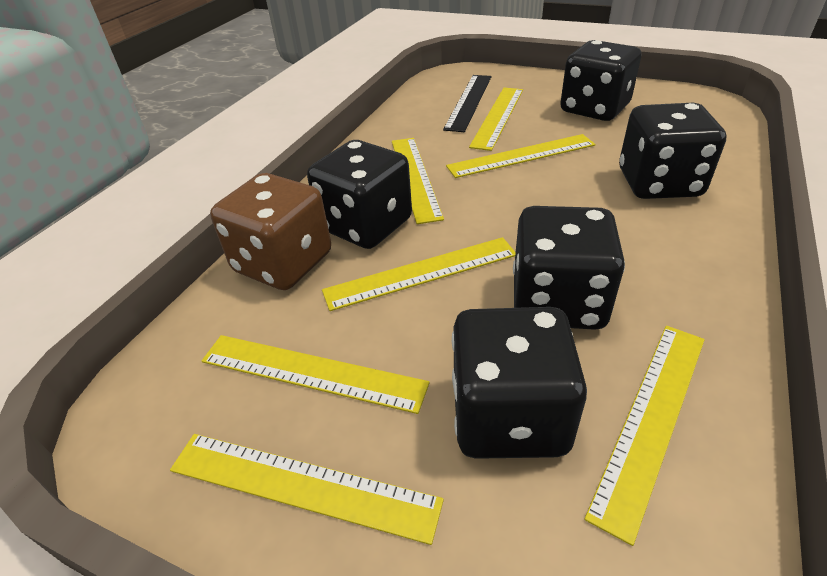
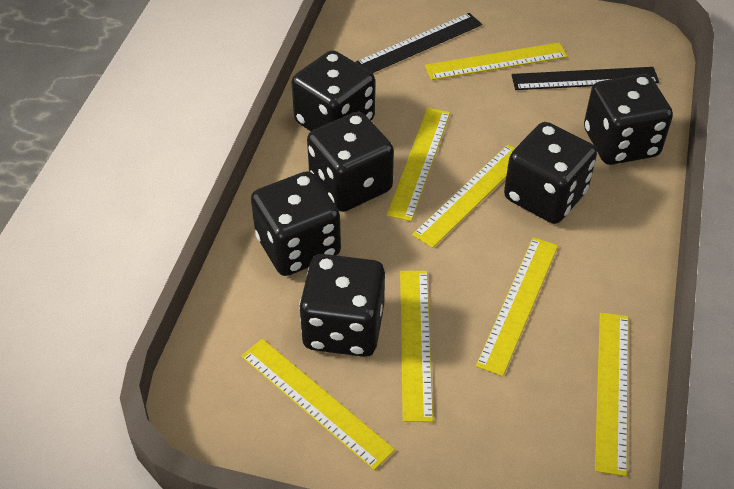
black dice: [307,140,412,249] [452,307,587,459] [513,206,625,330] [560,40,641,121] [619,103,727,199] = 5 -> [251,171,341,276] [292,50,375,131] [299,254,385,357] [307,112,394,212] [504,122,597,224] [584,74,673,165] = 6
black ruler: [443,75,491,132] = 1 -> [355,13,482,73] [512,67,659,90] = 2
brown dice: [210,173,331,290] = 1 -> none = 0

